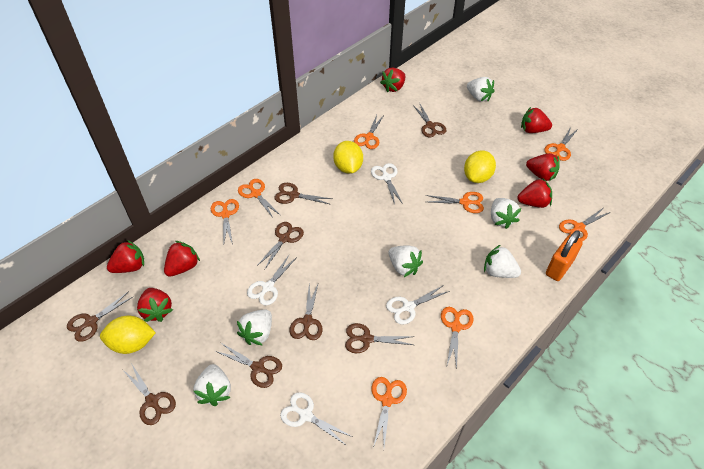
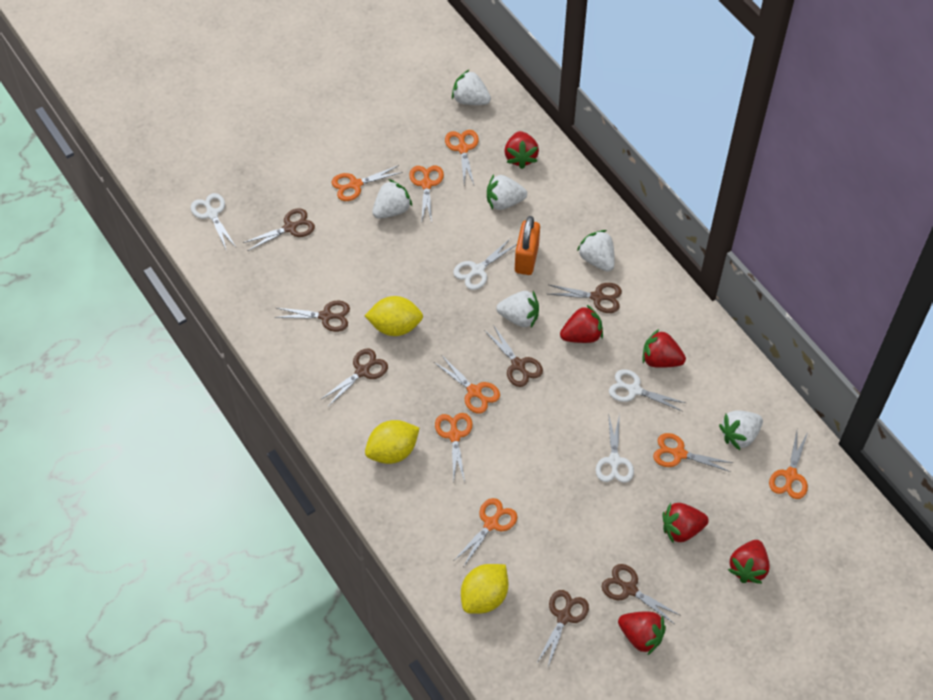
brown scissors: [67,291,134,342] [123,363,176,425] [215,343,282,388] [257,222,304,270] [274,183,332,205] [289,284,323,340] [345,323,414,353] [413,104,446,137] = 8 -> [243,208,315,251] [274,301,350,332] [320,349,388,407] [484,325,543,387] [536,590,589,667] [548,283,622,313] [602,564,681,624] = 7
red strawberry: [107,240,144,273] [137,288,173,322] [164,241,200,277] [380,68,405,93] [517,179,552,208] [521,107,552,133] [526,153,560,181] = 7 -> [504,131,539,169] [560,305,603,343] [618,612,666,655] [642,329,686,368] [663,503,709,544] [728,540,770,584] = 6

